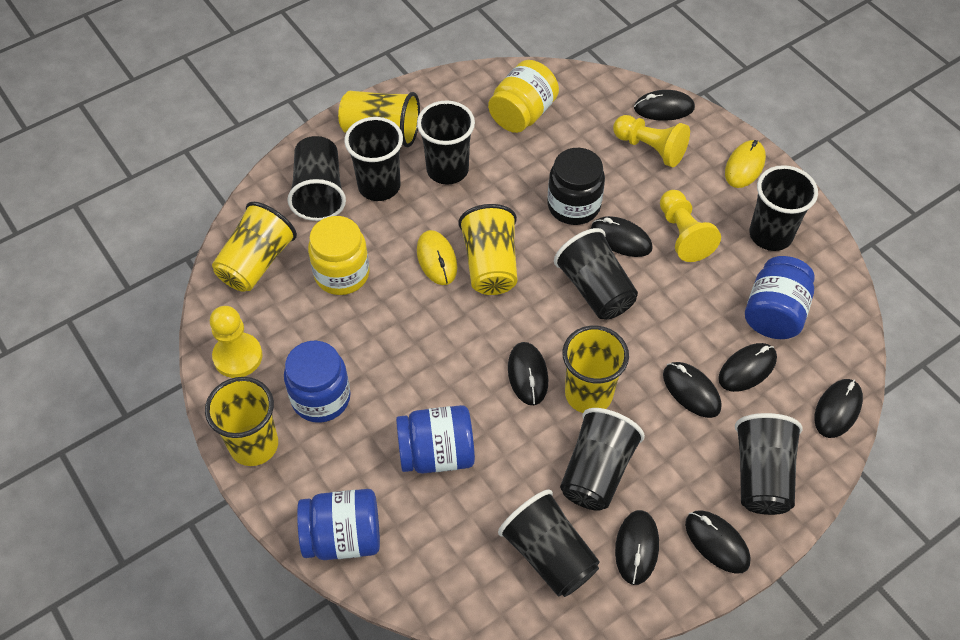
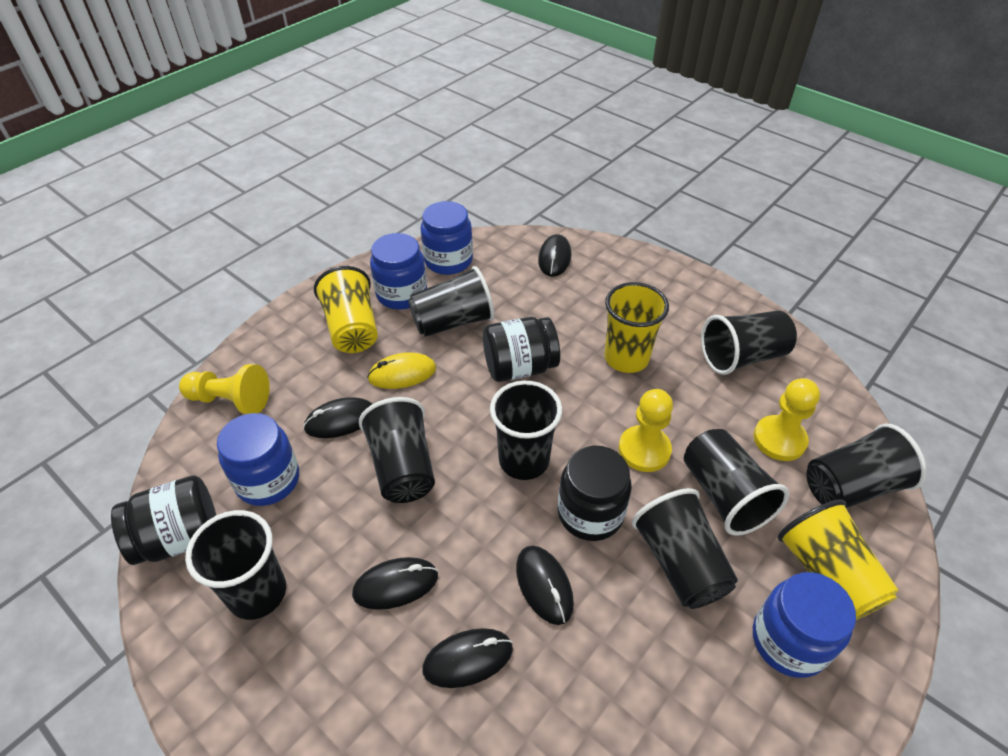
black jar: [547,148,605,225] = 1 -> [111,475,216,565] [483,317,560,382] [558,445,632,541] = 3
black mouse: [508,342,548,405] [591,216,653,257] [615,510,659,585] [634,90,695,121] [663,362,721,418] [685,510,751,574] [718,343,777,392] [814,379,863,438] = 8 -> [303,397,372,438] [352,557,438,610] [422,628,513,688] [516,545,574,625] [538,234,571,277] = 5
yellow cup: [205,377,278,466] [212,202,297,292] [338,91,420,147] [458,204,517,295] [562,326,629,413] = 5 -> [314,266,378,353] [604,282,669,373] [778,499,899,620] = 3
yellow jar: [308,216,370,295] [488,60,559,133] = 2 -> none = 0
yellow mouse: [417,230,457,285] [725,140,766,188] = 2 -> [367,352,436,389] = 1

